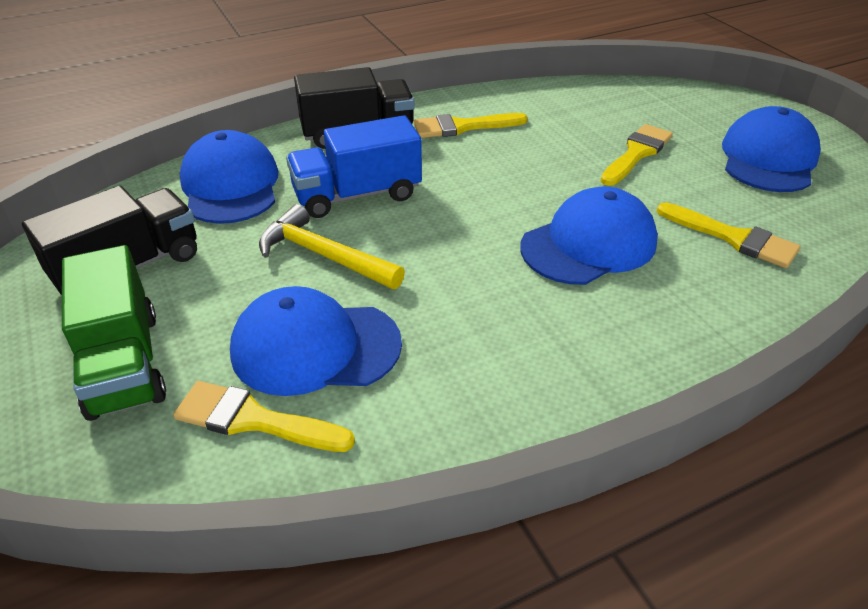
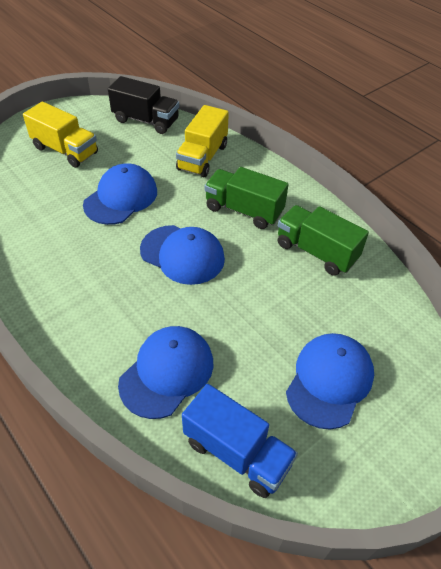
black truck: [22,186,197,295] [294,67,415,149] = 2 -> [108,76,179,134] = 1
green truck: [62,245,166,421] = 1 -> [205,167,289,229] [278,205,369,276] = 2
yellow brush: [173,381,355,452] [413,113,528,138] [601,124,673,186] [657,202,801,268] = 4 -> none = 0
yellow hammer: [259,204,405,289] = 1 -> none = 0
yellow truck: none = 0 -> [23,102,98,168] [176,105,229,177] = 2

